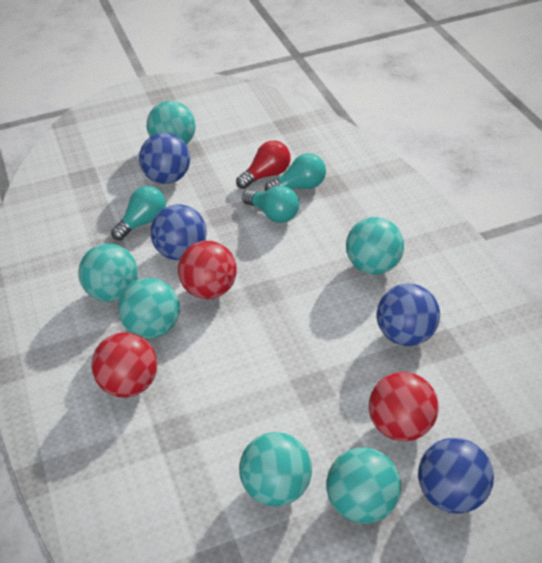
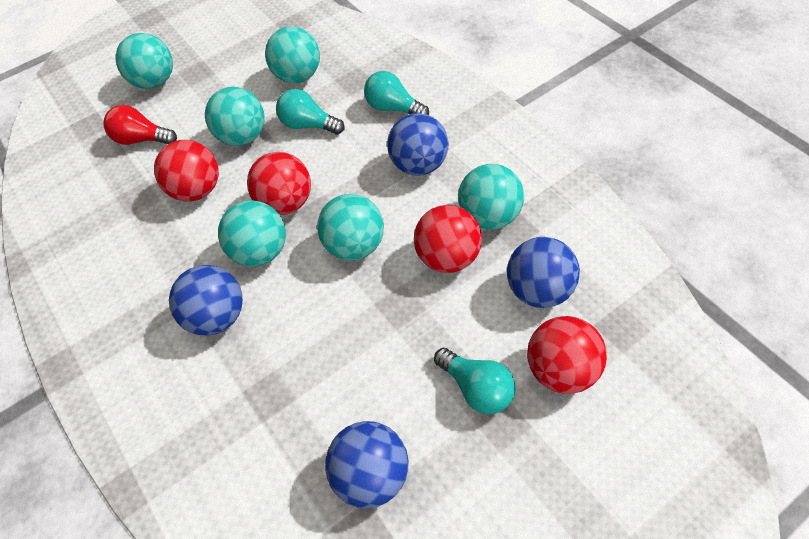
red ball: [91,332,157,398] [178,241,237,299] [369,372,438,441] = 3 -> [154,140,219,202] [247,152,311,215] [414,205,482,273] [527,316,607,394] = 4

